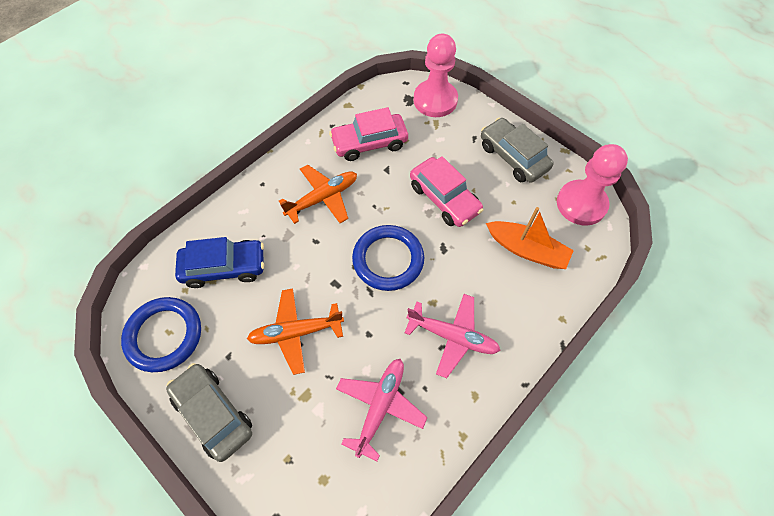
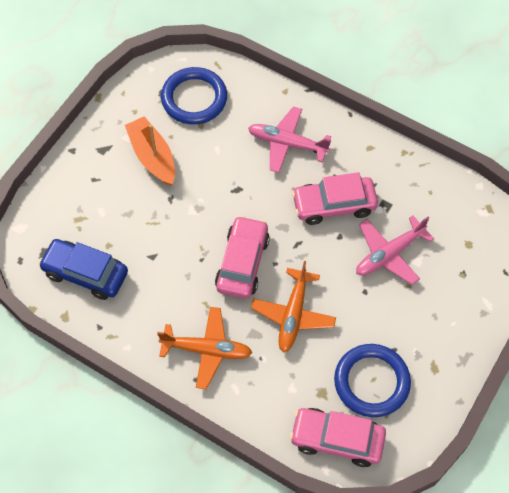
grey car: [166,363,252,462] [481,117,553,183] = 2 -> none = 0
pink car: [329,107,408,161] [410,156,483,227] = 2 -> [215,216,270,299] [290,408,386,467] [292,172,378,225] = 3
pink pawn: [414,34,458,117] [557,144,628,226] = 2 -> none = 0

